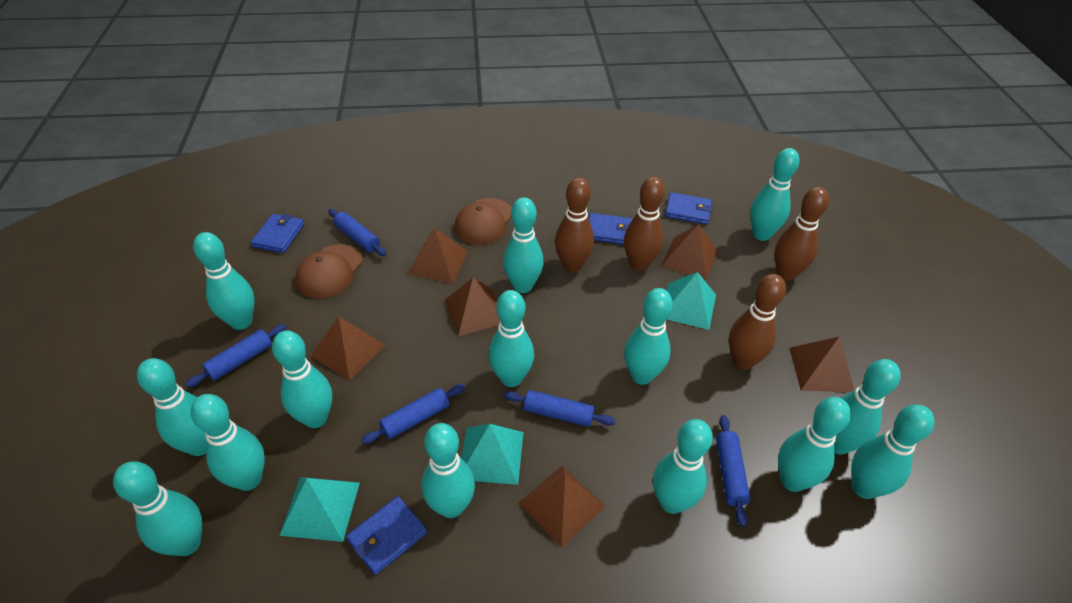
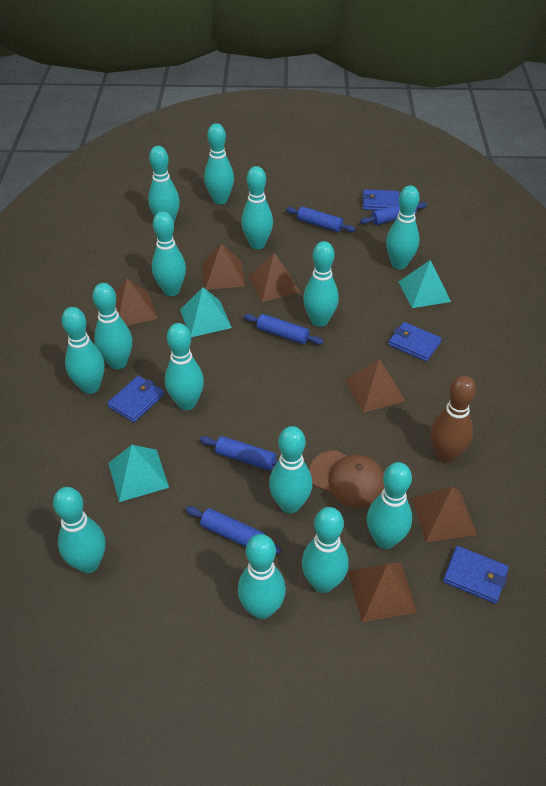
brown bowling pin: [555,178,594,272] [624,177,665,271] [729,274,786,370] [774,187,829,281] = 4 -> [430,375,476,463] = 1
brown cap: [295,244,363,299] [454,198,512,245] = 2 -> [309,450,384,508] = 1

